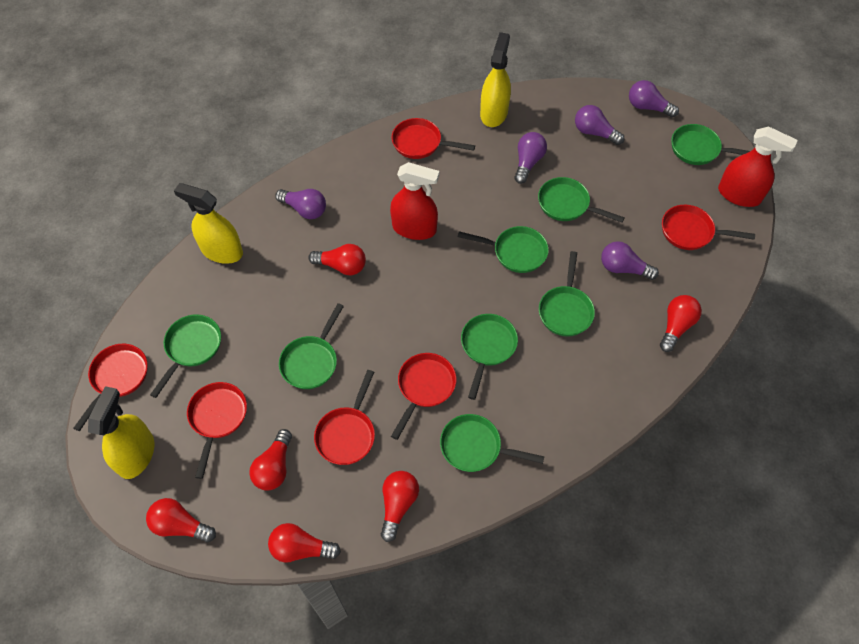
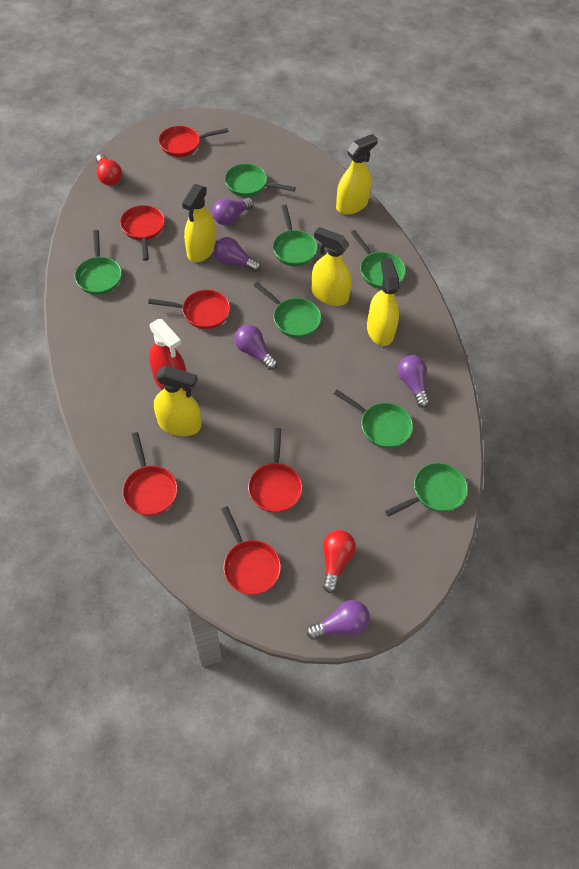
green pan: [150,315,221,398] [279,303,344,389] [440,414,544,472] [457,226,549,273] [461,314,518,400] [538,177,625,223] [539,251,595,337] [671,124,750,165] = 8 -> [75,230,122,295] [225,164,296,197] [253,282,321,338] [273,205,318,266] [334,390,413,448] [350,230,406,289] [385,463,468,517] = 7
red light bulb: [146,498,216,543] [249,429,292,491] [268,523,341,563] [308,244,366,275] [381,471,419,542] [660,295,702,352] = 6 -> [96,154,122,186] [323,530,356,593] = 2
red spray bottle: [390,162,439,240] [718,126,798,207] = 2 -> [149,319,186,391] = 1
yellow spray bottle: [88,386,154,479] [174,183,243,264] [480,32,511,127] = 3 -> [154,366,201,436] [182,184,216,262] [312,227,352,306] [336,134,378,215] [367,258,399,346] = 5

